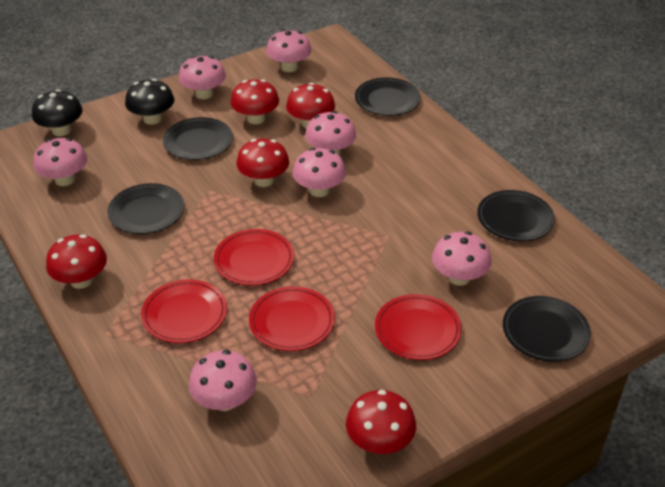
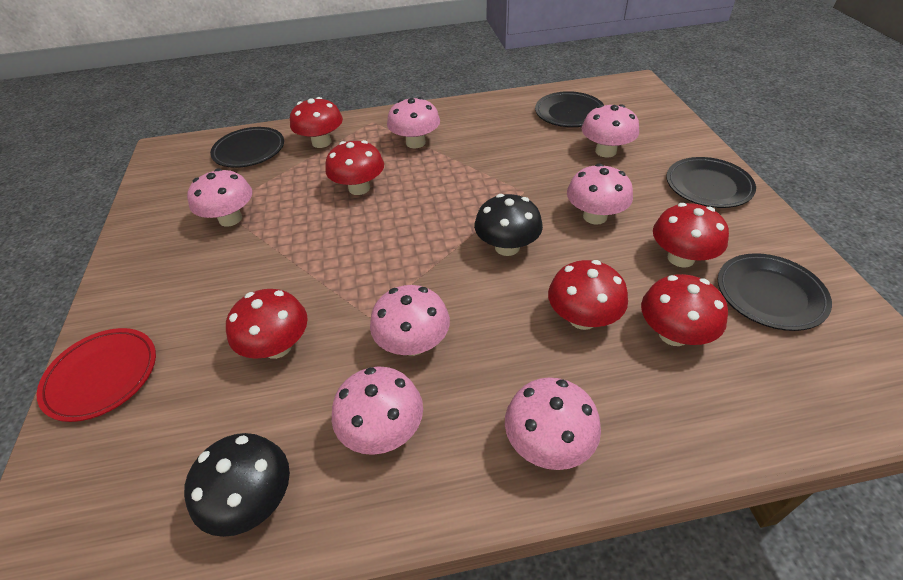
black plate: [107,183,184,234] [163,117,233,160] [355,78,421,116] [477,190,555,241] [503,296,591,362] = 5 -> [210,127,284,168] [535,91,604,127] [666,157,756,208] [718,253,832,331] = 4
red mushroom: [46,234,107,289] [230,79,279,124] [236,139,289,187] [286,83,335,129] [346,390,416,454] = 5 -> [226,289,308,359] [290,97,343,148] [325,140,384,195] [548,260,628,330] [641,274,728,346] [653,203,729,268] = 6
red plate: [141,279,227,343] [214,229,294,286] [249,286,335,351] [375,294,462,360] = 4 -> [37,328,156,422] = 1

